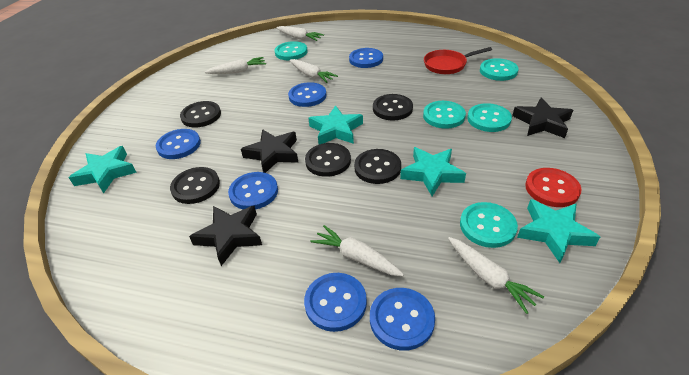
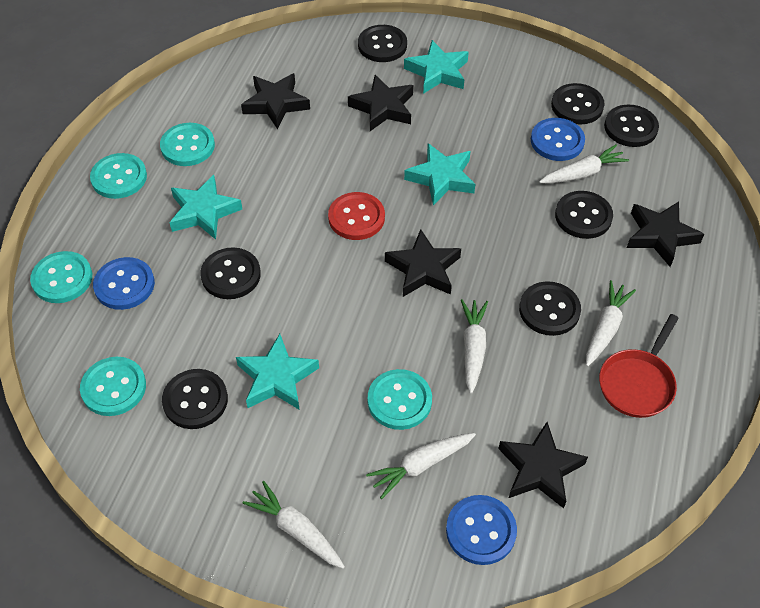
black button: [170,167,220,204] [180,101,221,128] [305,143,351,177] [354,149,401,184] [373,94,413,121] = 5 -> [162,369,228,429] [201,247,261,299] [358,25,407,62] [519,281,581,336] [551,83,604,124] [555,191,613,239] [604,104,659,147] = 7
black star: [189,206,262,266] [241,129,299,173] [512,98,573,138] = 3 -> [241,73,310,129] [348,75,413,131] [385,229,461,297] [498,422,588,508] [627,202,704,267] = 5
blue button: [156,129,201,159] [228,172,278,210] [288,82,326,107] [304,273,367,332] [349,48,383,68] [370,288,435,351] = 6 -> [93,257,155,310] [446,495,517,565] [531,118,585,161] = 3

